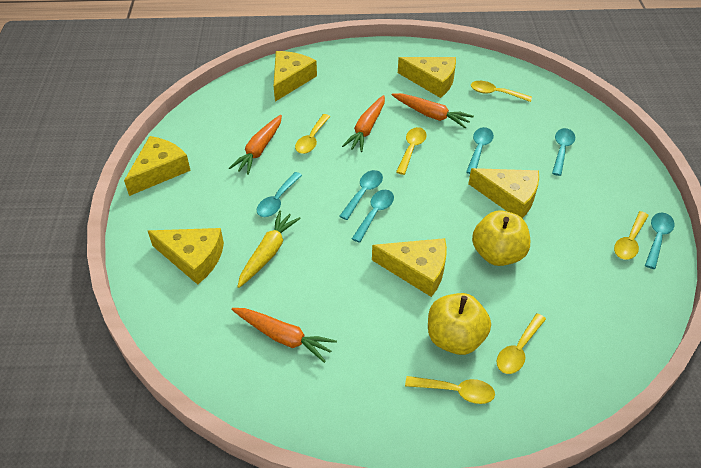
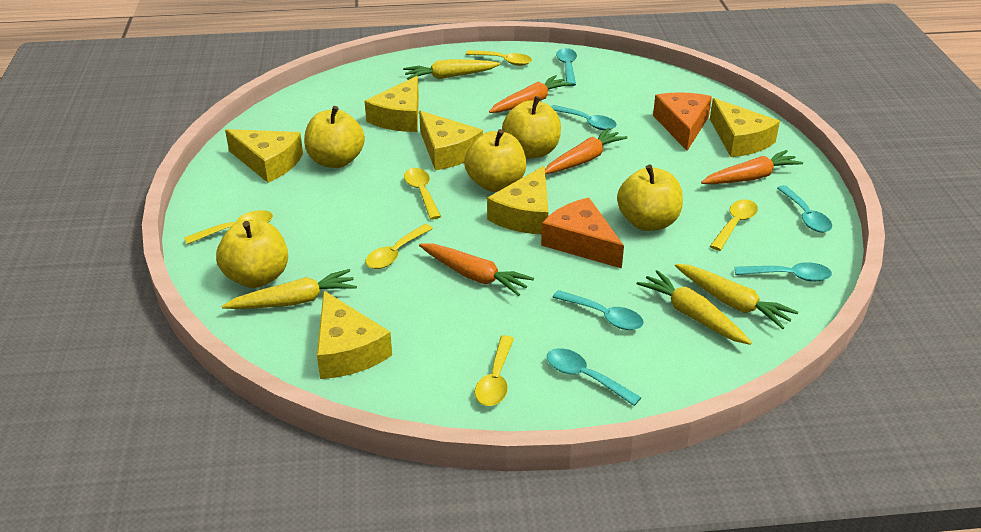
orange cheese: none = 0 -> [541,198,624,269] [653,92,712,151] = 2
yellow apple: [428,293,491,355] [472,210,530,266] = 2 -> [216,220,288,288] [304,106,365,168] [464,129,526,192] [502,96,561,159] [617,164,683,231] = 5
yellow carrot: [237,211,301,288] = 1 -> [222,269,357,309] [403,59,500,80] [637,270,752,345] [675,264,798,329] = 4

